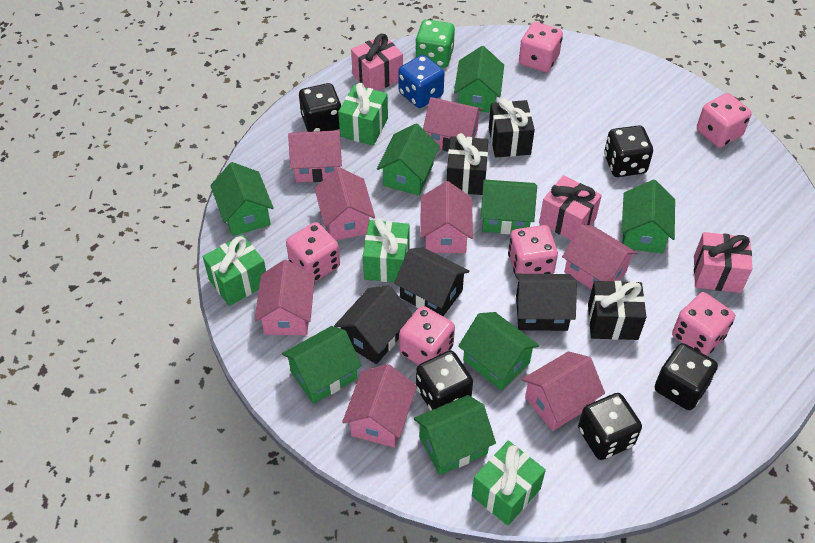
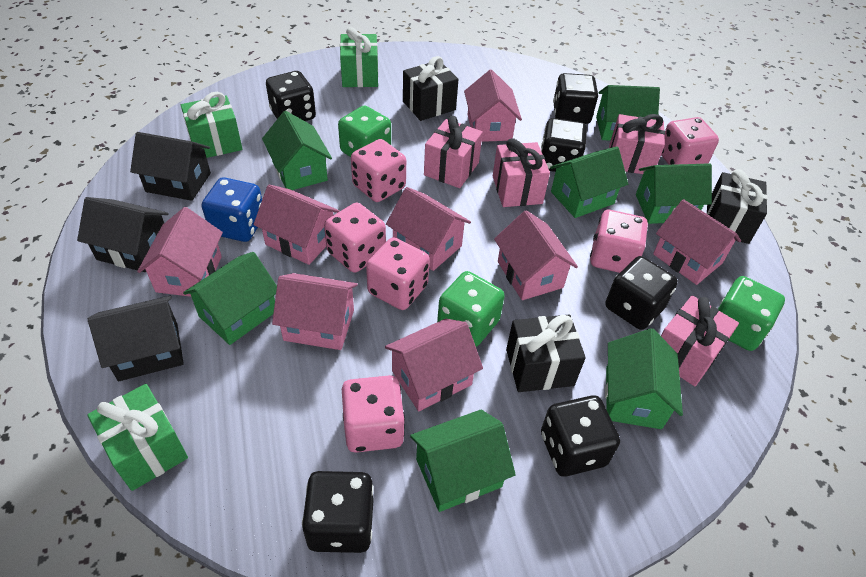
black dice: [299,83,341,132] [416,350,473,411] [578,393,642,460] [604,125,653,177] [655,343,718,410] = 5 -> [266,71,316,121] [302,471,374,553] [541,118,587,172] [541,395,620,477] [553,73,598,124] [605,256,678,330] = 6
green dice: [415,19,455,68] = 1 -> [338,105,391,157] [437,271,505,347] [718,276,785,351] = 3
green gift: [203,235,266,306] [338,83,388,146] [363,218,409,282] [472,440,546,526] = 4 -> [88,384,188,491] [181,92,242,158] [340,27,378,87] = 3
green house: [210,162,274,236] [282,326,362,404] [377,123,440,195] [414,395,496,475] [454,46,504,113] [458,312,539,391] [481,180,537,234] [621,180,675,254] = 8 -> [183,252,277,345] [262,111,332,190] [410,410,516,512] [550,146,628,218] [596,85,660,141] [605,328,683,429] [636,163,712,224] = 7
pink gift: [351,33,403,91] [539,175,602,240] [694,232,752,293] = 3 -> [424,116,483,188] [493,138,550,207] [609,114,665,174] [661,295,739,386] = 4

